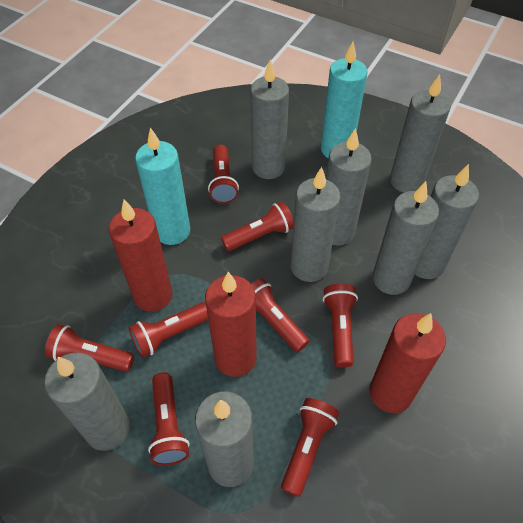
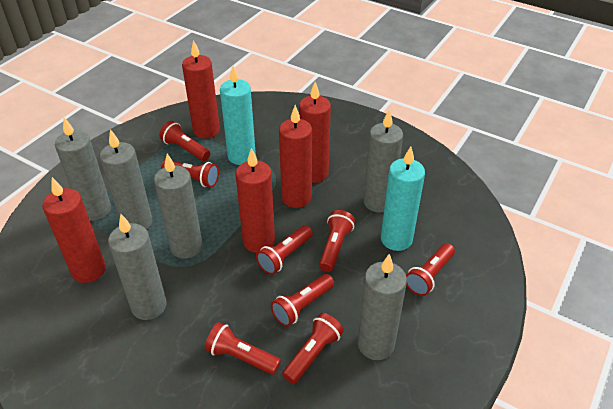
grey candle: [44,353,130,451] [195,392,254,487] [250,60,289,179] [291,167,340,282] [326,128,372,246] [373,181,439,295] [390,74,451,193] [415,164,479,279] = 8 -> [55,117,111,221] [100,129,152,230] [108,214,166,320] [154,154,203,258] [358,254,407,360] [363,109,403,213] = 6
red candle: [109,200,173,312] [205,272,257,377] [370,313,446,413] = 3 -> [42,177,106,283] [182,40,220,139] [236,148,275,253] [279,105,312,208] [299,82,331,183] = 5

